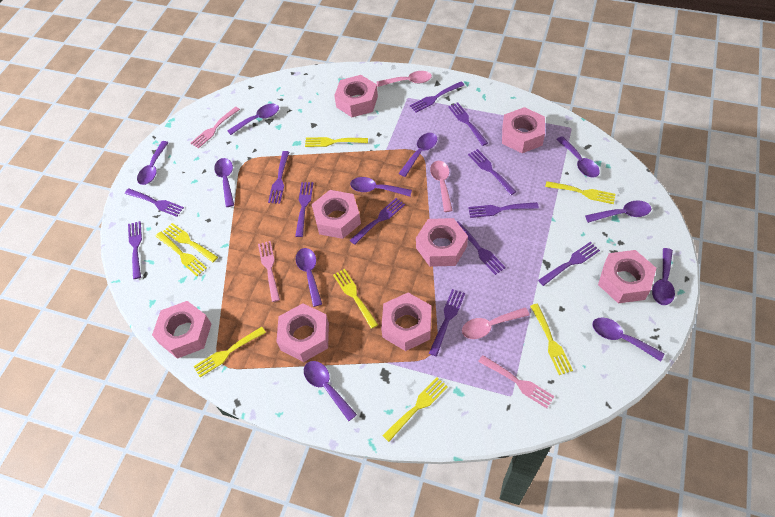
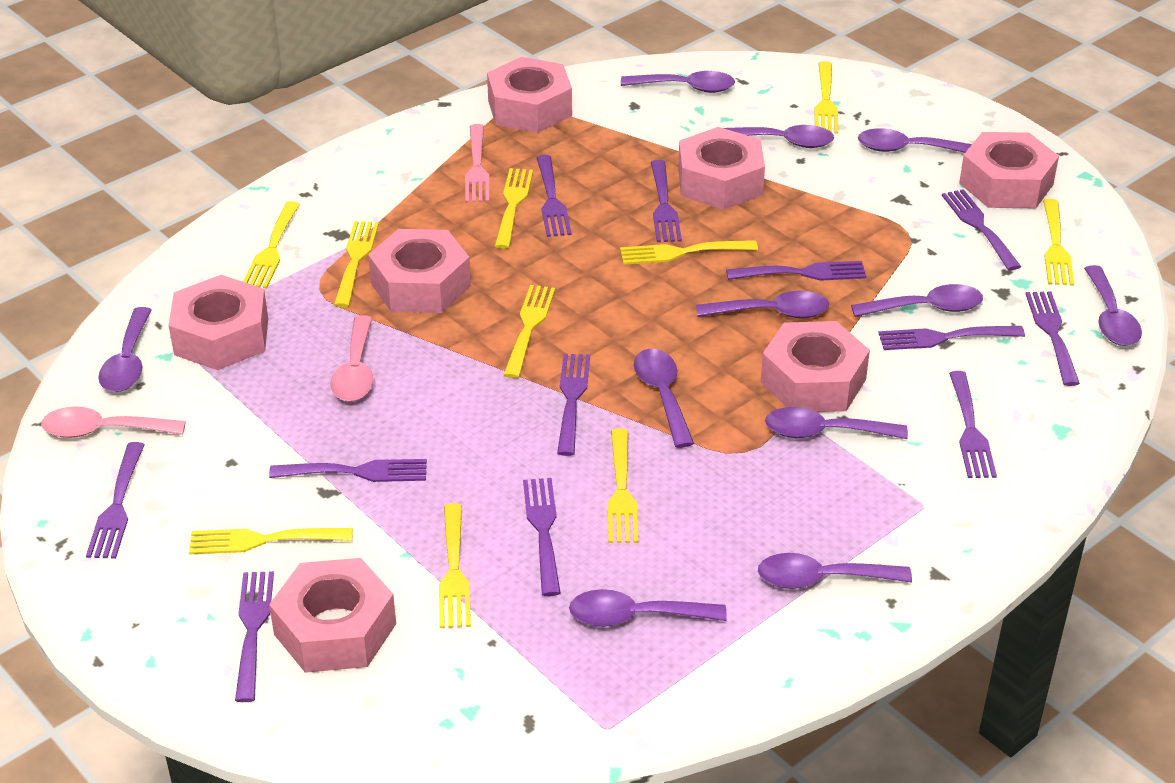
pink fork: [190,107,240,149] [258,241,280,302] [478,355,555,408] = 3 -> [465,124,489,203] = 1
pink nut: [152,301,211,359] [276,303,329,362] [312,190,361,239] [334,75,378,117] [381,293,431,351] [416,218,468,267] [502,107,545,153] [598,250,656,303] = 8 -> [169,275,268,370] [269,558,396,673] [368,229,471,313] [487,57,572,133] [678,127,765,210] [760,321,870,412] [959,132,1059,208] = 7
pink spoon: [377,71,432,87] [430,161,453,212] [462,308,529,339] = 3 -> [41,407,186,438] [331,315,373,401] = 2
yellow fork: [156,231,207,276] [163,223,218,262] [194,327,266,377] [305,137,368,147] [333,269,378,329] [382,377,448,442] [530,304,573,375] [545,181,615,204] = 8 -> [189,528,353,554] [243,201,300,288] [334,221,379,307] [439,503,471,628] [495,168,533,249] [504,285,555,378] [607,428,638,543] [620,240,758,265] [814,61,838,134] [1043,199,1074,286] = 10

